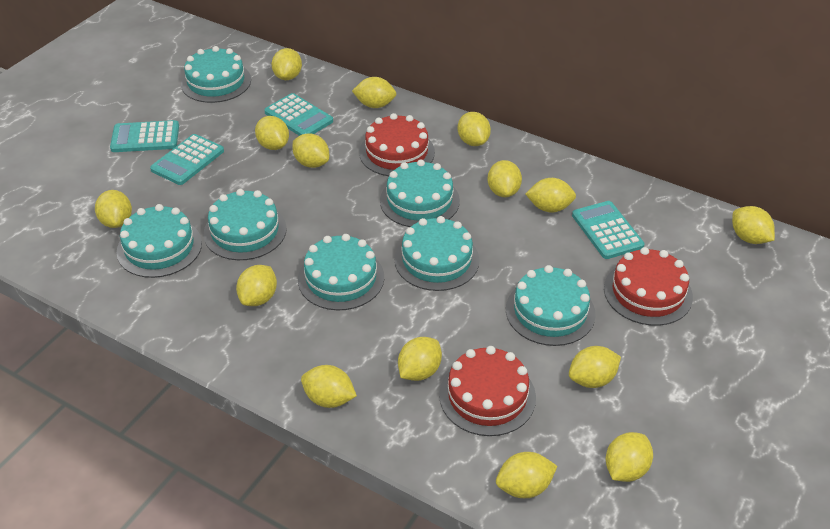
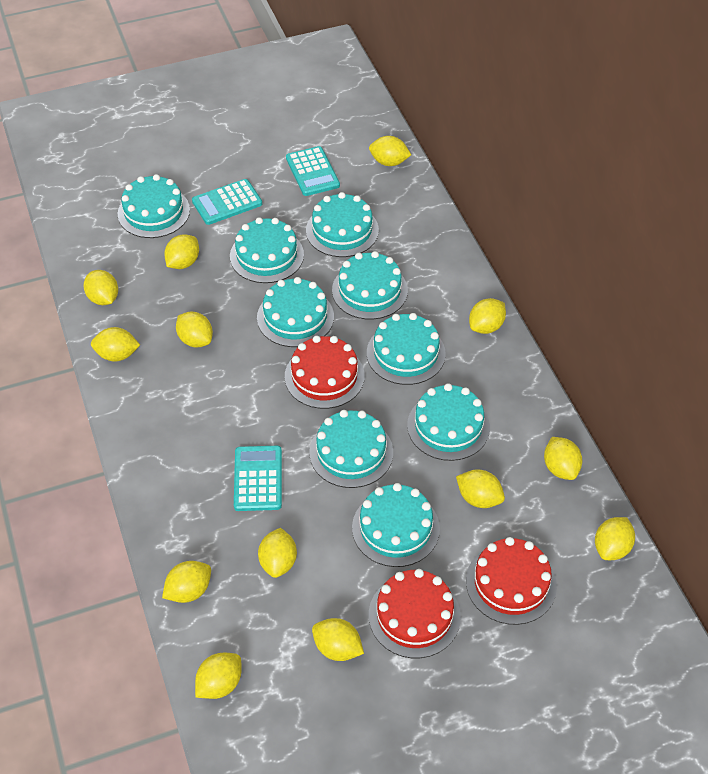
turquoise cake: [117,204,202,278] [181,46,251,103] [203,189,287,260] [298,234,384,310] [380,159,460,227] [395,216,480,291] [506,265,596,346] = 7 -> [118,174,190,238] [230,217,304,283] [257,277,334,347] [306,192,379,257] [309,410,393,488] [332,251,408,320] [352,483,440,567] [367,313,446,385] [407,383,490,461] = 9
turquoise calculator: [110,120,179,152] [150,134,224,185] [264,93,333,136] [572,201,644,259] = 4 -> [192,179,262,225] [234,446,282,511] [286,146,340,196] = 3
yellow lemon: [95,190,132,228] [236,265,277,306] [255,116,289,150] [272,48,302,80] [292,133,329,168] [301,365,357,408] [352,77,396,108] [398,337,442,381] [458,112,491,146] [487,160,522,197] [496,452,557,498] [525,178,576,212] [569,346,621,388] [605,432,653,482] [732,206,775,244] = 15 -> [84,270,118,305] [91,327,140,362] [162,561,211,603] [164,234,199,269] [176,312,213,347] [195,653,242,699] [258,528,297,578] [312,618,364,661] [369,136,411,166] [456,469,505,508] [469,298,506,334] [544,437,582,480] [595,517,635,560] = 13

